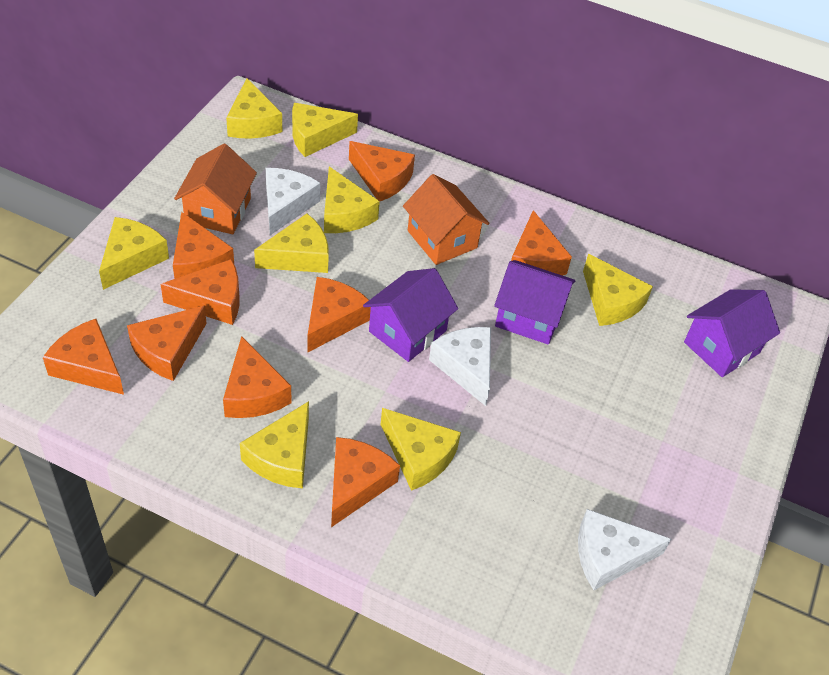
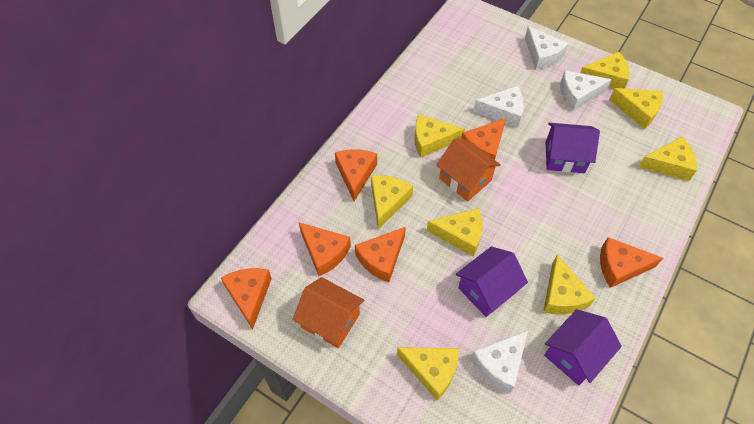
orange cheese: [43,319,124,395] [127,305,207,381] [161,259,239,325] [173,212,234,279] [223,336,291,418] [307,277,371,353] [331,437,400,527] [349,141,415,201] [511,210,572,276] = 9 -> [221,268,272,329] [299,222,351,276] [335,149,377,201] [355,227,406,282] [461,118,506,160] [600,237,663,288] = 6
white cheese: [266,168,320,235] [429,327,491,406] [578,509,671,590] = 3 -> [471,330,528,393] [473,86,524,128] [525,26,569,70] [560,70,612,111] = 4

